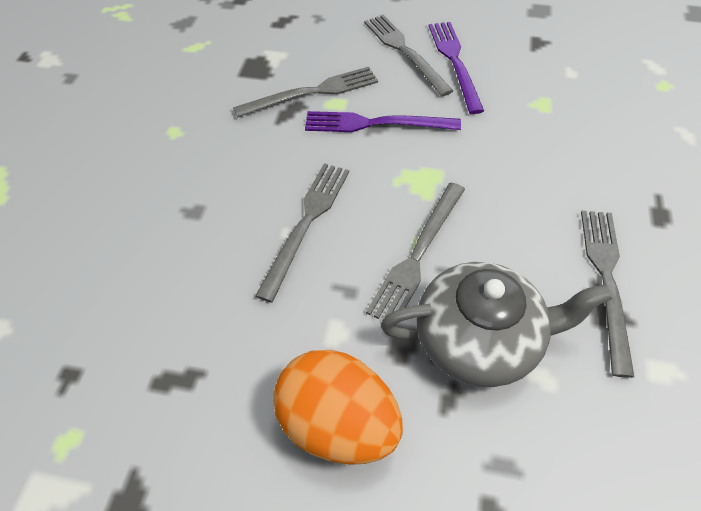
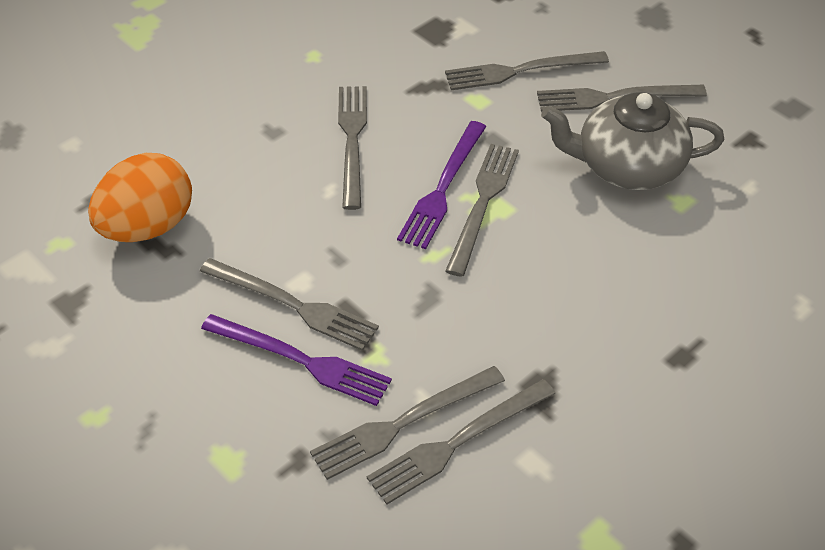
grey fork: [233,67,378,118] [255,163,349,303] [364,15,453,96] [366,183,465,326] [581,211,634,378] = 5 -> [200,258,379,351] [310,366,505,480] [338,86,367,210] [367,379,555,504] [445,51,609,90] [445,144,519,277] [537,85,707,112] = 7

